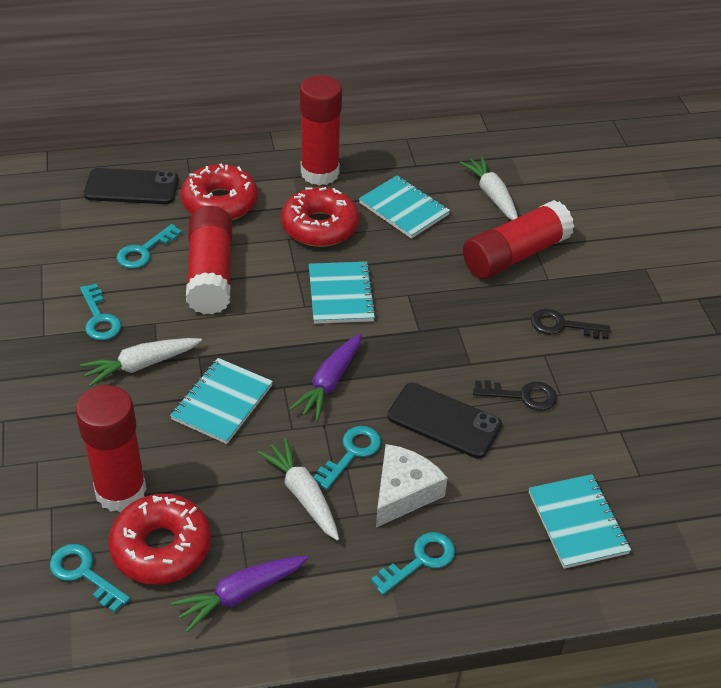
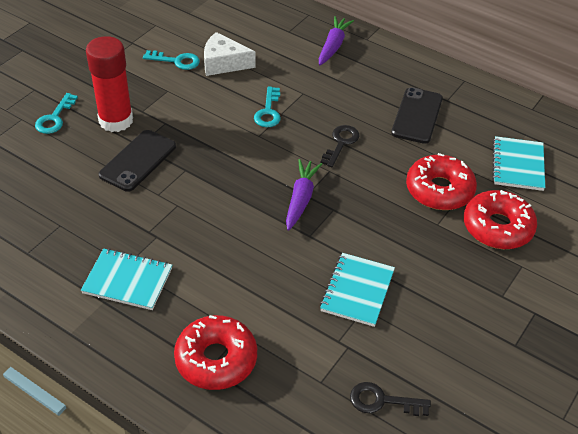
red glue stick: [75,385,147,512] [186,206,232,315] [300,75,342,186] [463,200,574,279] = 4 -> [86,36,133,132] = 1
turquoise key: [50,544,130,613] [80,284,121,340] [117,224,182,269] [313,426,381,490] [371,532,455,595] = 5 -> [35,93,78,134] [143,50,200,70] [254,86,281,127] = 3
turquoise notebook: [170,358,273,444] [309,262,376,324] [359,175,450,239] [529,474,631,569] = 4 -> [81,248,172,310] [320,253,395,327] [492,136,545,191] = 3
white carrot: [80,338,202,387] [257,438,339,541] [460,156,518,220] = 3 -> none = 0

